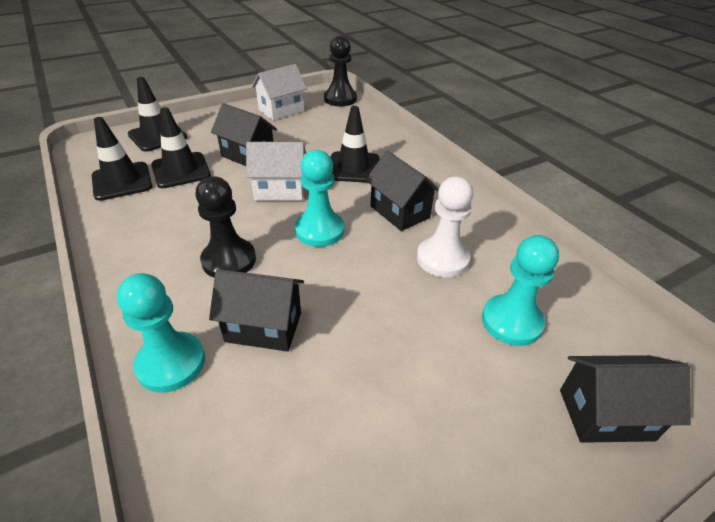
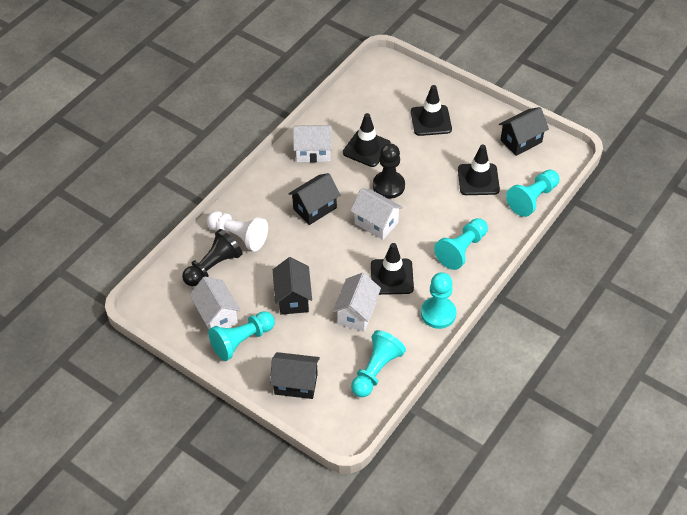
turquoise pawn: [117,273,205,393] [295,150,344,247] [482,235,559,346] = 3 -> [208,311,275,361] [351,330,406,397] [421,273,456,329] [434,218,488,270] [506,170,559,217] = 5
white house: [246,142,306,201] [252,64,307,120] = 2 -> [189,277,241,329] [293,125,332,163] [333,273,381,332] [351,188,403,240] = 4

